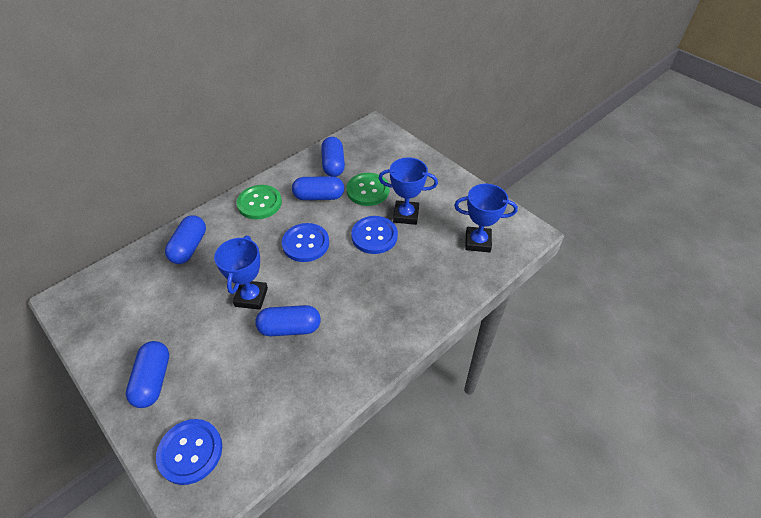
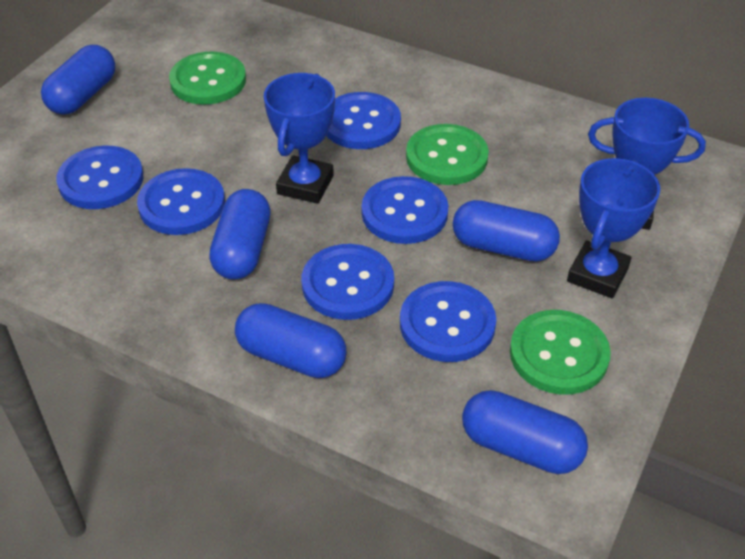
blue button: [156,419,222,485] [282,223,329,262] [351,216,398,254] = 3 -> [56,146,144,209] [137,168,225,235] [302,244,394,320] [326,92,401,149] [361,176,448,244] [400,281,496,362] = 6
green button: [237,185,282,219] [346,173,389,206] = 2 -> [169,52,246,105] [406,124,489,185] [510,310,611,395] = 3

